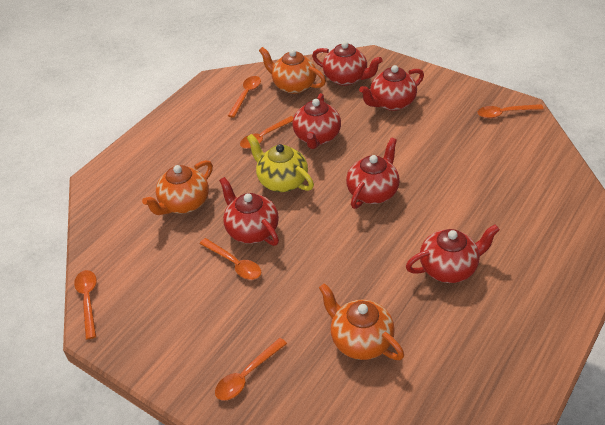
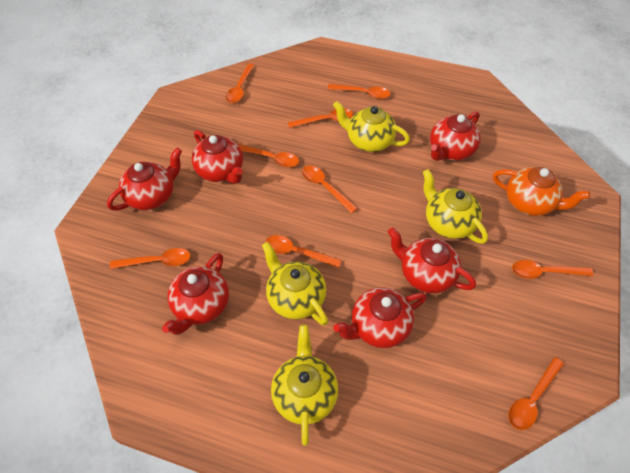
orange spoon: [74,270,97,340] [199,238,261,280] [215,338,287,401] [228,76,261,118] [240,116,294,149] [478,104,544,118] = 6 -> [110,248,191,269] [226,64,255,103] [238,144,299,167] [265,235,341,268] [288,108,353,128] [302,165,358,213] [327,84,391,99] [508,357,564,430] [512,260,593,279] = 9
orange teapot: [142,160,213,215] [259,47,326,94] [319,283,404,360] = 3 -> [493,167,590,216] = 1
yellow teapot: [247,134,314,192] = 1 -> [262,242,328,326] [271,325,338,446] [333,101,410,152] [423,169,488,244] = 4

